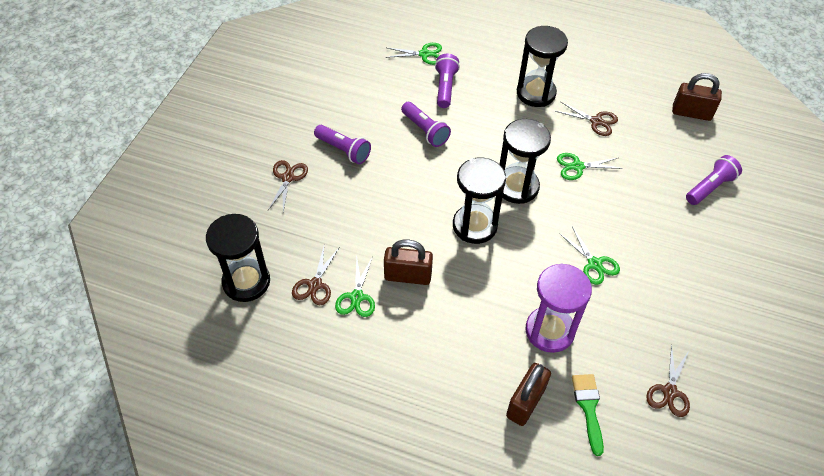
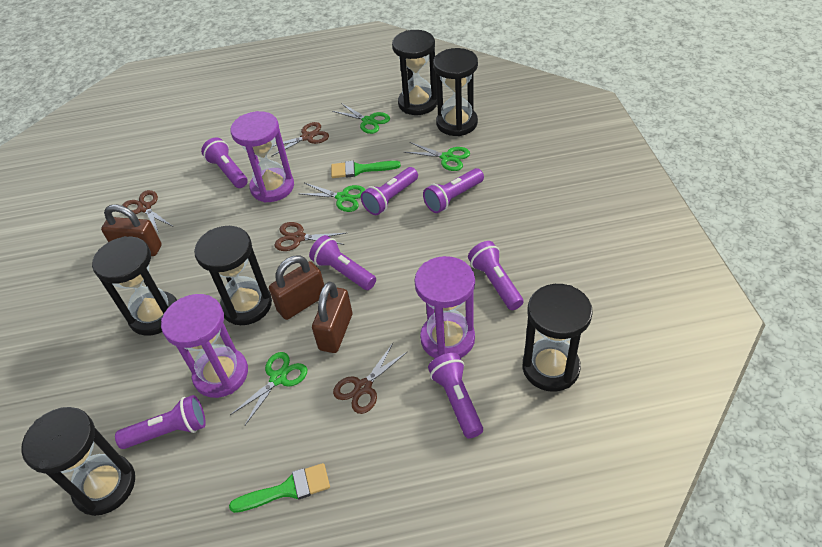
black hourglass: [206,214,270,302] [453,158,506,244] [500,119,551,204] [517,26,568,107] = 4 -> [21,407,135,516] [92,236,177,336] [194,226,272,325] [392,30,437,115] [433,48,478,136] [522,284,593,392] = 6
green brush: [572,374,604,456] = 1 -> [229,463,330,513] [331,161,401,178] = 2
purple flashlight: [314,125,371,164] [401,102,451,147] [435,54,460,108] [686,155,742,205] = 4 -> [115,395,206,449] [201,137,248,188] [309,235,376,290] [361,167,418,215] [423,168,484,213] [428,353,483,439] [468,241,524,310] = 7
purple hourglass: [526,263,592,353] = 1 -> [161,294,248,398] [231,111,294,202] [414,256,475,358] = 3

